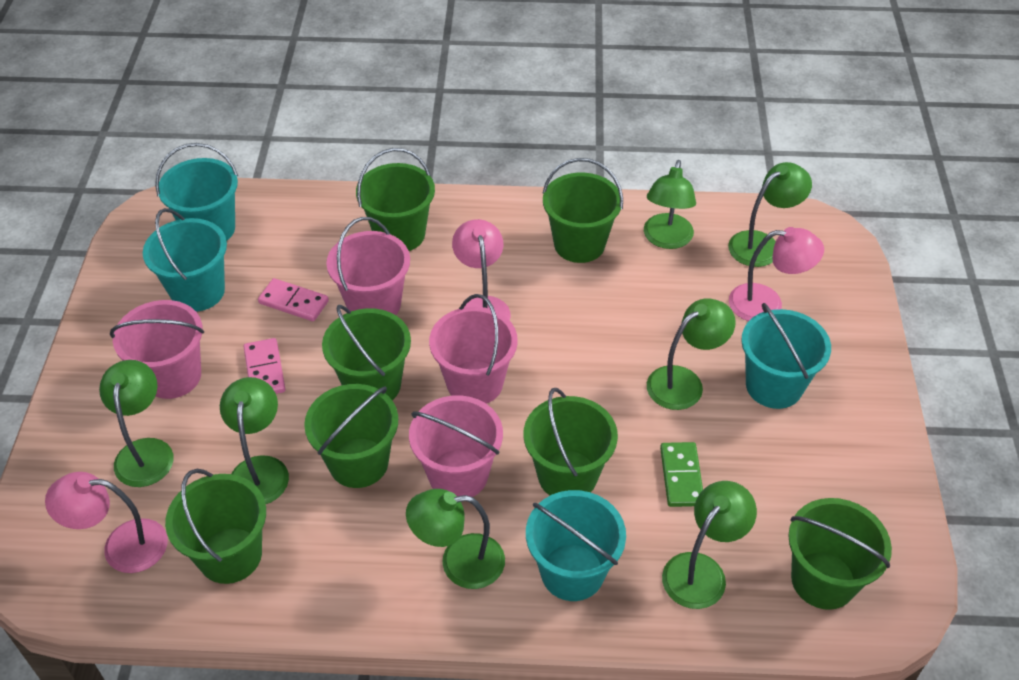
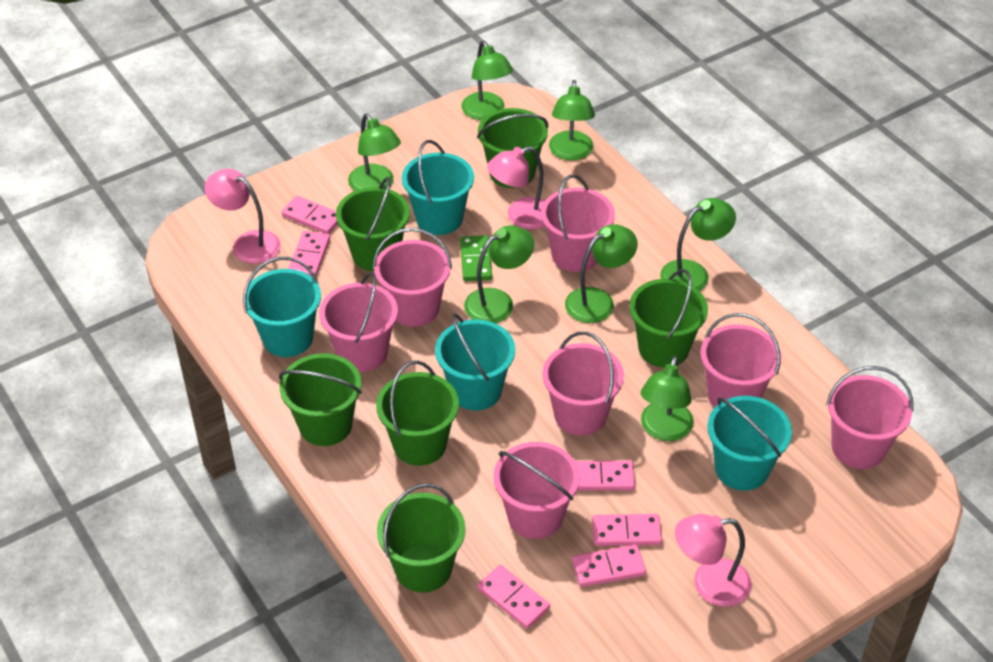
green bucket: [165,469,266,584] [304,384,398,488] [322,305,411,400] [356,148,435,251] [524,388,618,495] [543,158,623,263] [788,498,892,610] = 7 -> [279,353,362,446] [336,177,410,271] [376,360,459,466] [377,483,465,593] [477,108,548,188] [629,269,708,368] = 6
pink bucket: [110,300,204,399] [326,217,410,315] [409,395,503,497] [429,294,518,404] = 4 -> [319,272,398,372] [373,228,452,327] [494,442,580,539] [541,175,615,272] [542,332,624,436] [700,313,781,408] [826,366,913,469] = 7
pink domino: [244,338,285,394] [258,278,329,321] = 2 -> [282,196,338,234] [288,231,330,278] [477,565,550,629] [572,545,646,587] [575,461,635,491] [592,514,662,546] = 6

